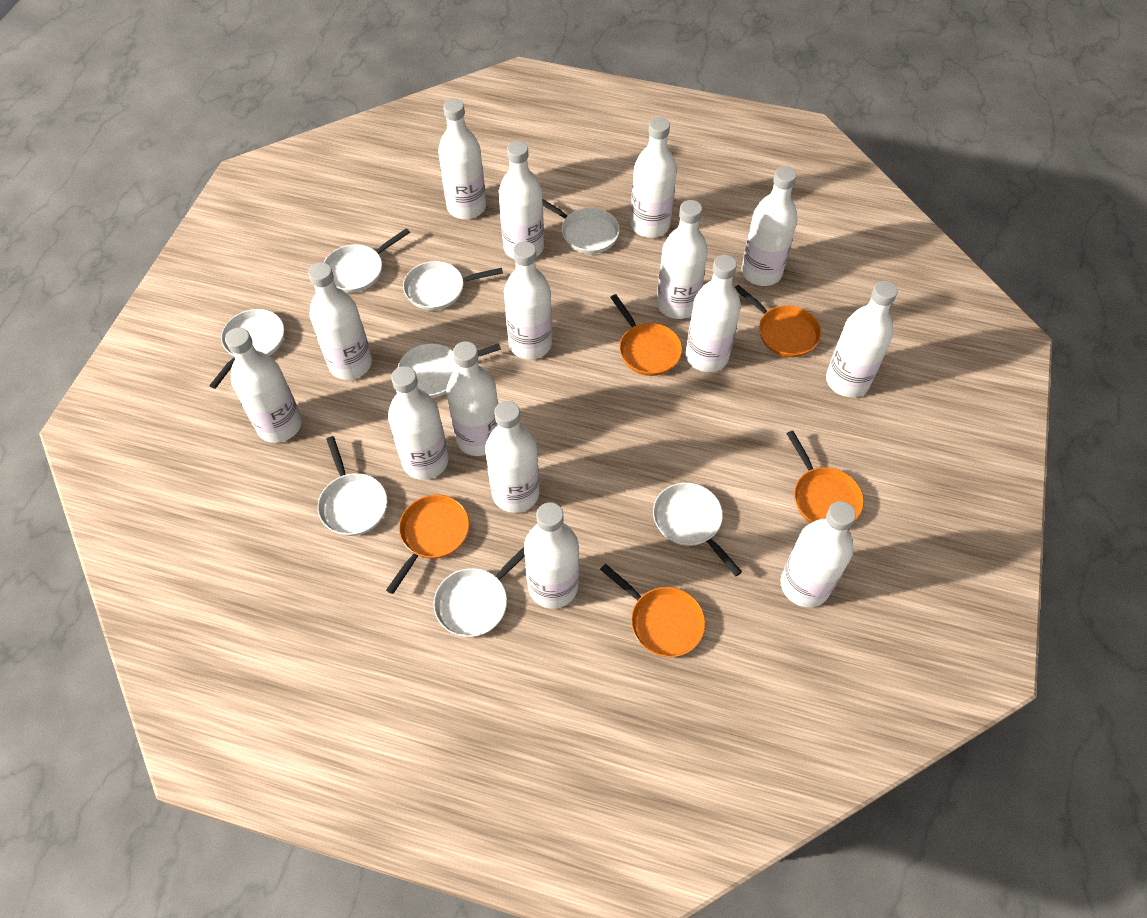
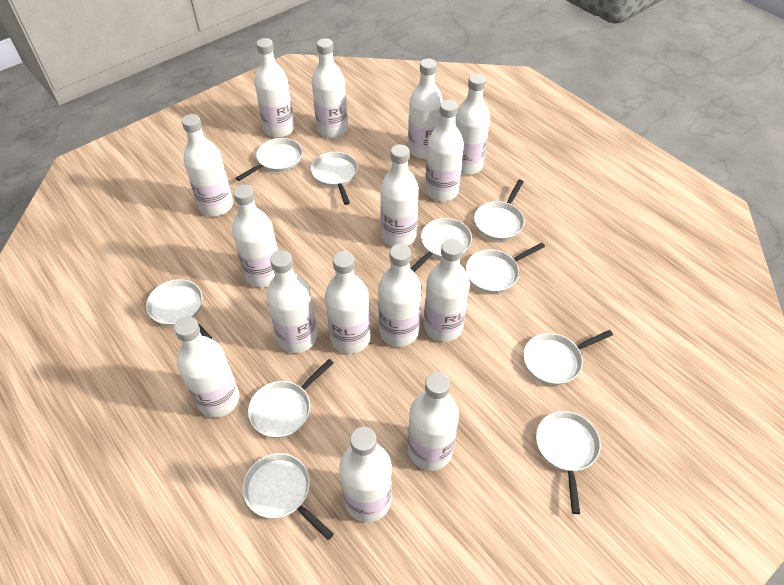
orange pan: [386,495,469,594] [600,564,705,657] [610,294,682,376] [735,285,822,357] [786,431,864,523] = 5 -> none = 0
white pan: [209,309,284,389] [318,436,387,536] [324,228,410,293] [398,343,501,398] [403,261,503,310] [434,547,525,637] [542,199,620,254] [653,482,742,576] = 8 -> [146,279,212,339] [236,138,303,181] [243,453,334,540] [248,359,334,438] [311,152,358,205] [410,218,472,272] [466,243,545,293] [474,180,525,241] [523,330,613,385] [536,411,601,514] = 10

